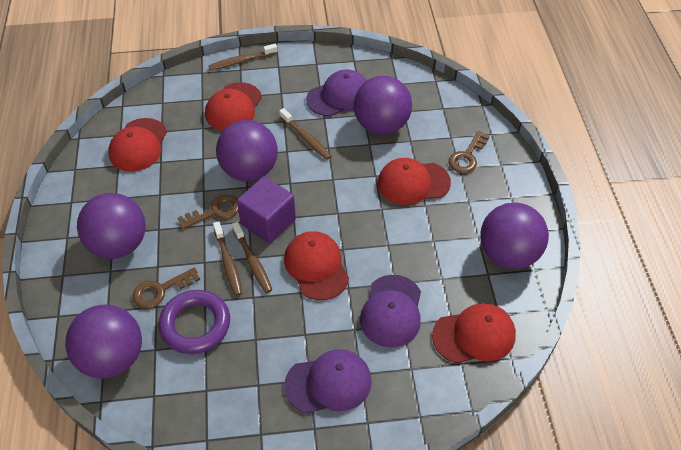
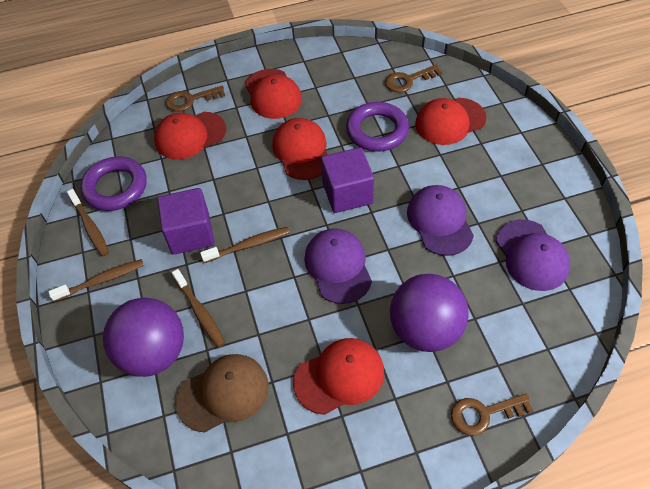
brown cap: none = 0 -> [175,354,269,433] = 1
purple ball: [65,305,142,378] [77,193,146,259] [216,120,278,182] [354,76,412,135] [480,202,549,269] = 5 -> [103,298,184,377] [390,274,469,352] = 2
purple cube: [237,176,296,244] = 1 -> [157,188,215,255] [321,147,374,213] = 2
purple ring: [159,290,230,354] = 1 -> [80,157,147,211] [346,102,409,152] = 2

